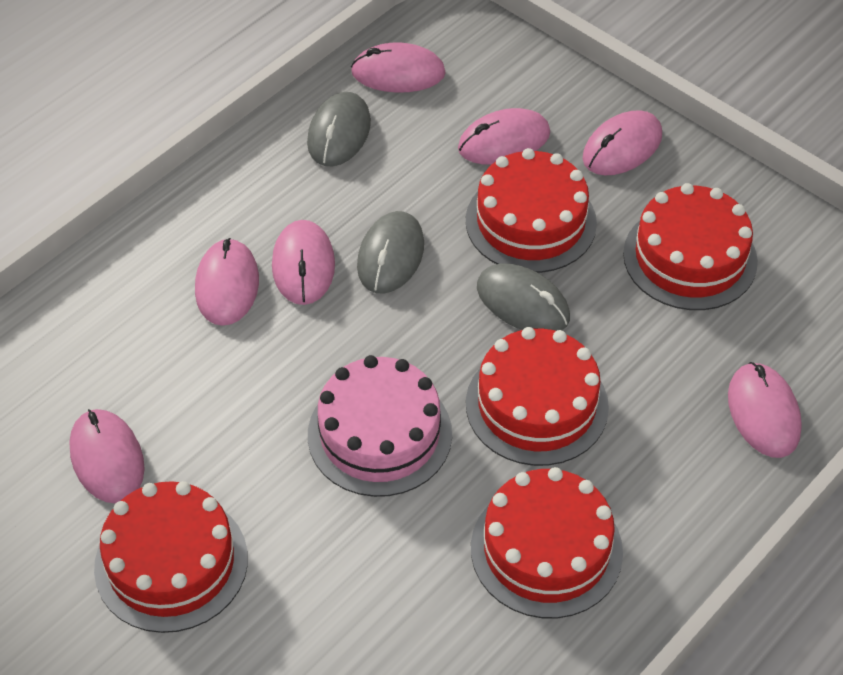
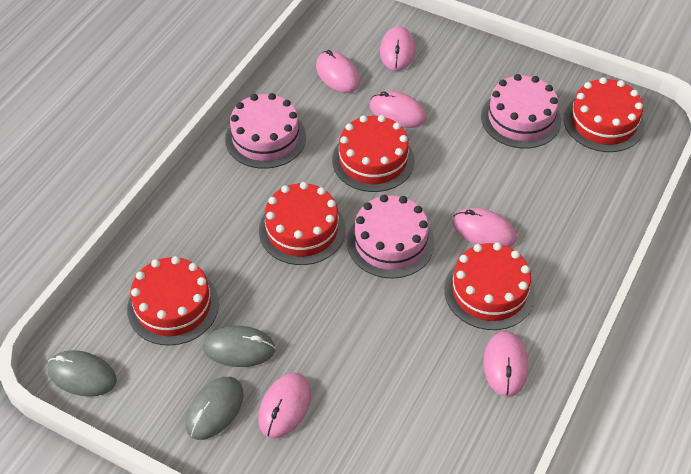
pink cake: [308,355,452,497] = 1 -> [225,93,306,169] [347,195,434,278] [481,74,561,149] = 3
pink mouse: [69,409,145,504] [195,238,259,326] [272,220,335,305] [351,42,446,93] [458,108,550,165] [582,110,662,175] [728,362,802,458] = 7 -> [258,373,311,439] [316,50,360,93] [370,91,427,128] [380,26,416,71] [453,208,517,247] [483,331,529,397] = 6

